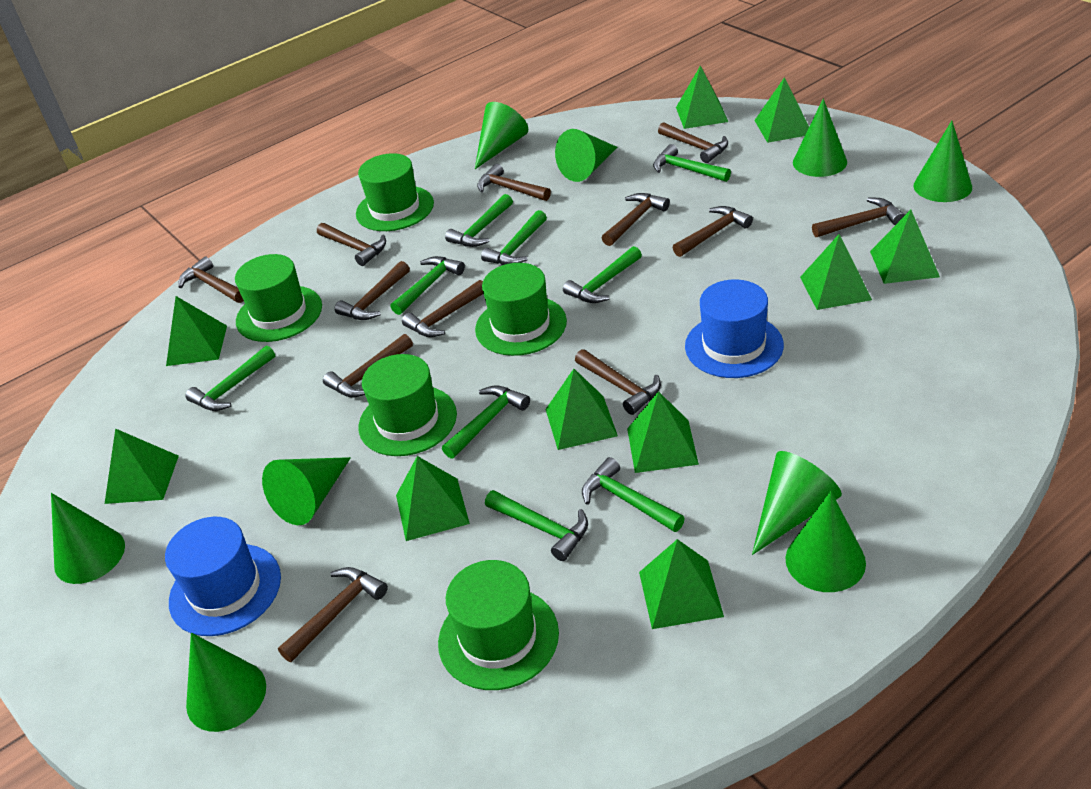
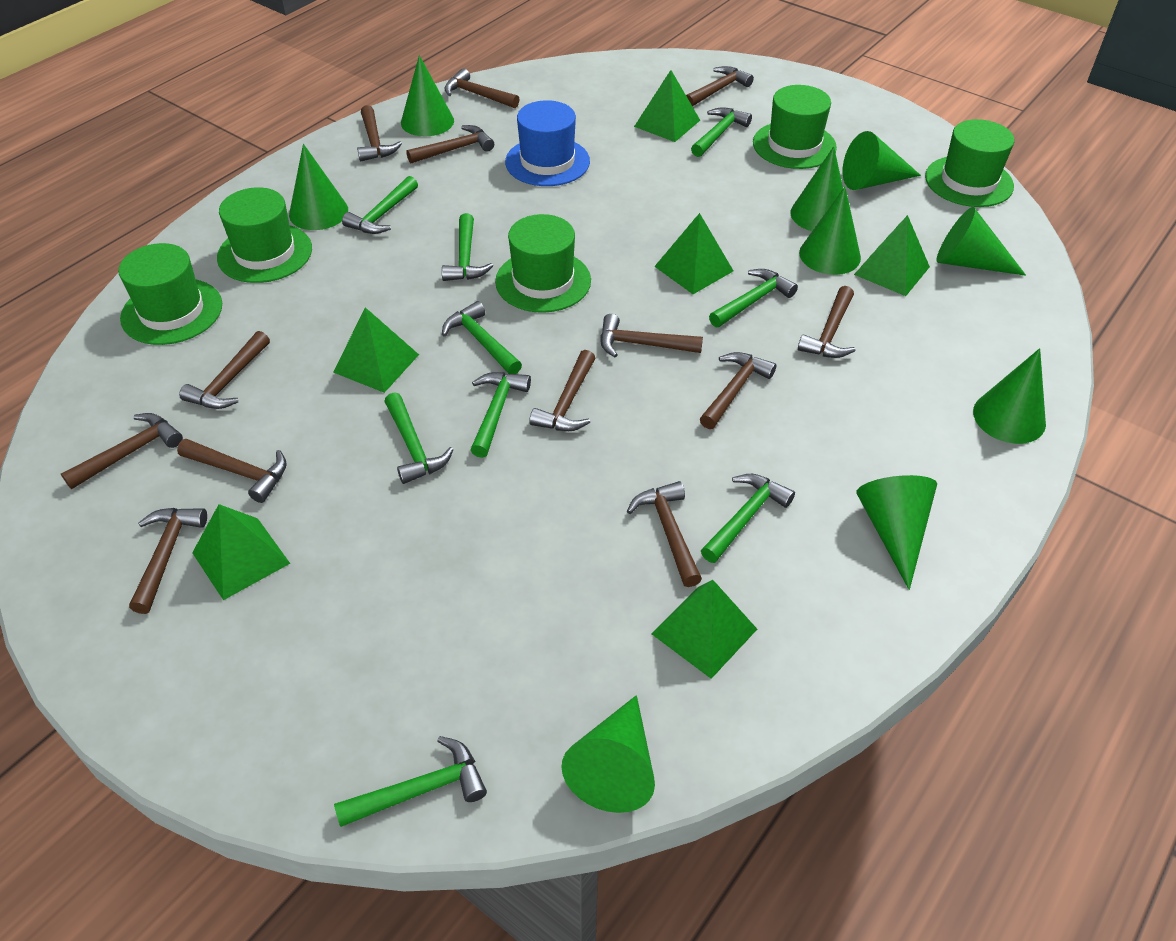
blue hat: [165,517,281,636] [685,279,784,378] = 2 -> [505,100,590,186] = 1
brown hammer: [178,256,244,303] [278,567,388,662] [317,223,386,266] [323,334,413,398] [334,261,410,320] [402,280,483,337] [477,164,551,201] [575,349,661,415] [602,193,670,246] [658,122,728,163] [672,206,753,257] [812,198,905,237] = 12 -> [61,413,183,489] [129,508,207,614] [177,439,287,503] [179,331,270,409] [357,105,402,161] [406,125,494,163] [444,69,519,108] [529,350,595,431] [600,314,703,357] [627,481,702,587] [686,66,754,106] [700,352,776,429] [798,286,856,358] = 13
green pyramid: [105,428,179,504] [166,296,227,366] [396,456,470,541] [546,369,618,450] [627,391,699,473] [639,539,724,629] [676,65,728,129] [754,77,809,143] [800,234,872,310] [870,210,940,284] = 10 -> [192,504,290,600] [333,307,419,393] [634,70,700,142] [651,580,757,679] [654,213,733,294] [854,215,930,296] = 6

